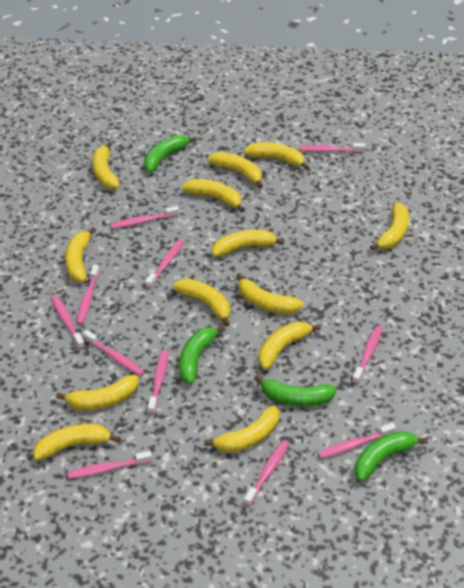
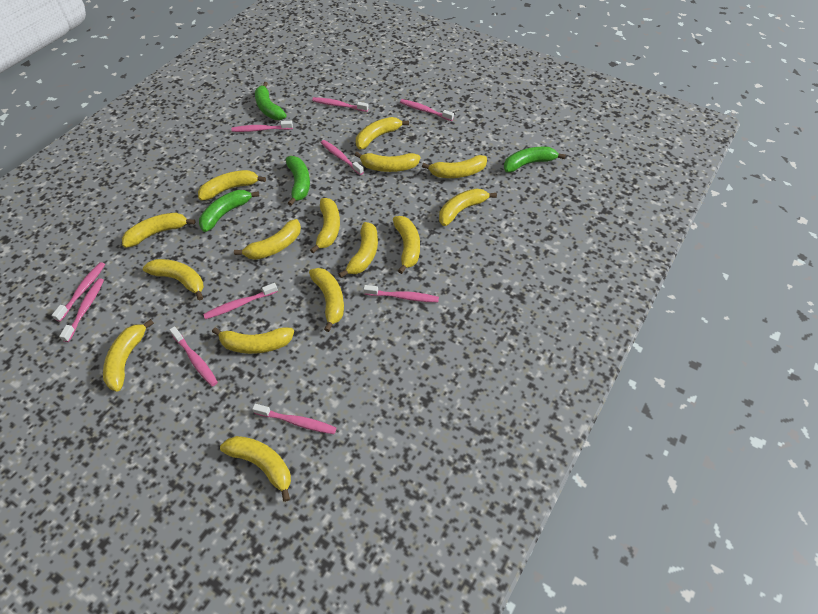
pink toothbrush: [51,295,85,349] [67,451,152,479] [76,265,100,325] [83,330,144,376] [110,206,179,229] [145,239,184,289] [148,350,168,414] [244,440,289,507] [299,143,365,152] [318,423,396,459] [352,326,383,384] = 11 -> [52,262,105,322] [59,278,104,342] [169,326,218,387] [203,283,278,319] [231,121,293,132] [252,404,336,434] [312,97,369,112] [321,140,364,175] [364,285,439,302] [400,99,454,121] = 10
yellow banana: [33,424,120,460] [56,375,138,410] [65,227,96,282] [92,142,120,189] [173,278,230,326] [182,179,244,212] [204,405,279,453] [208,152,263,188] [212,230,285,257] [236,273,303,314] [244,142,309,170] [258,321,321,369] [370,203,409,250] = 13 -> [103,319,154,392] [122,213,195,248] [143,259,204,301] [198,170,266,200] [212,327,294,354] [220,436,291,502] [234,219,301,260] [309,268,344,332] [310,198,340,253] [339,222,378,278] [355,152,420,172] [356,117,409,149] [393,216,420,274] [422,155,487,178] [439,188,497,226] = 15

